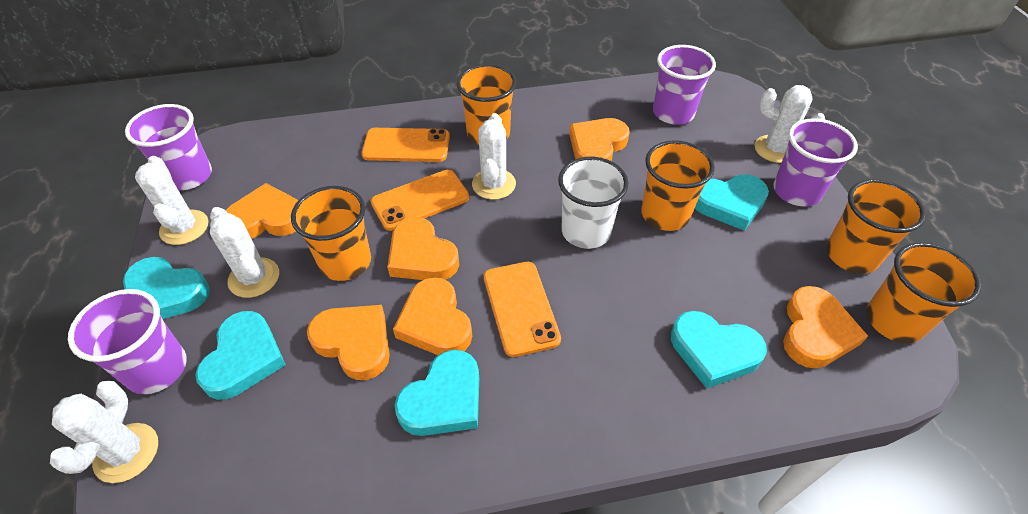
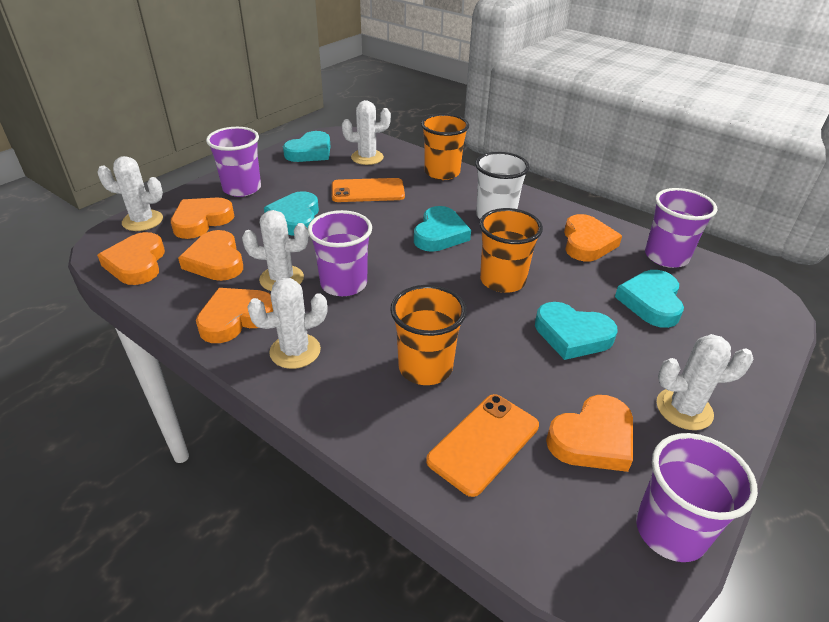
orange cup: [291,186,371,281] [457,64,516,145] [641,140,715,231] [826,179,926,274] [866,242,981,343] = 5 -> [390,285,467,385] [421,114,469,180] [479,208,543,293] = 3
orange phone: [361,128,450,162] [371,170,469,231] [484,262,561,357] = 3 -> [332,178,405,202] [426,394,539,497] = 2

